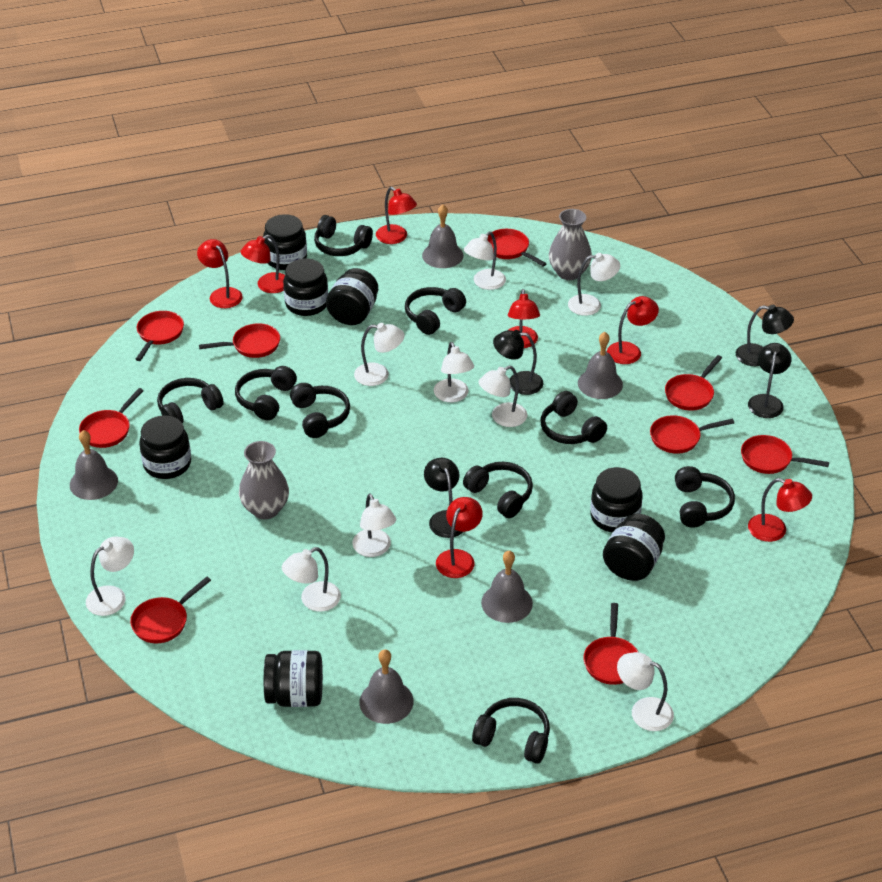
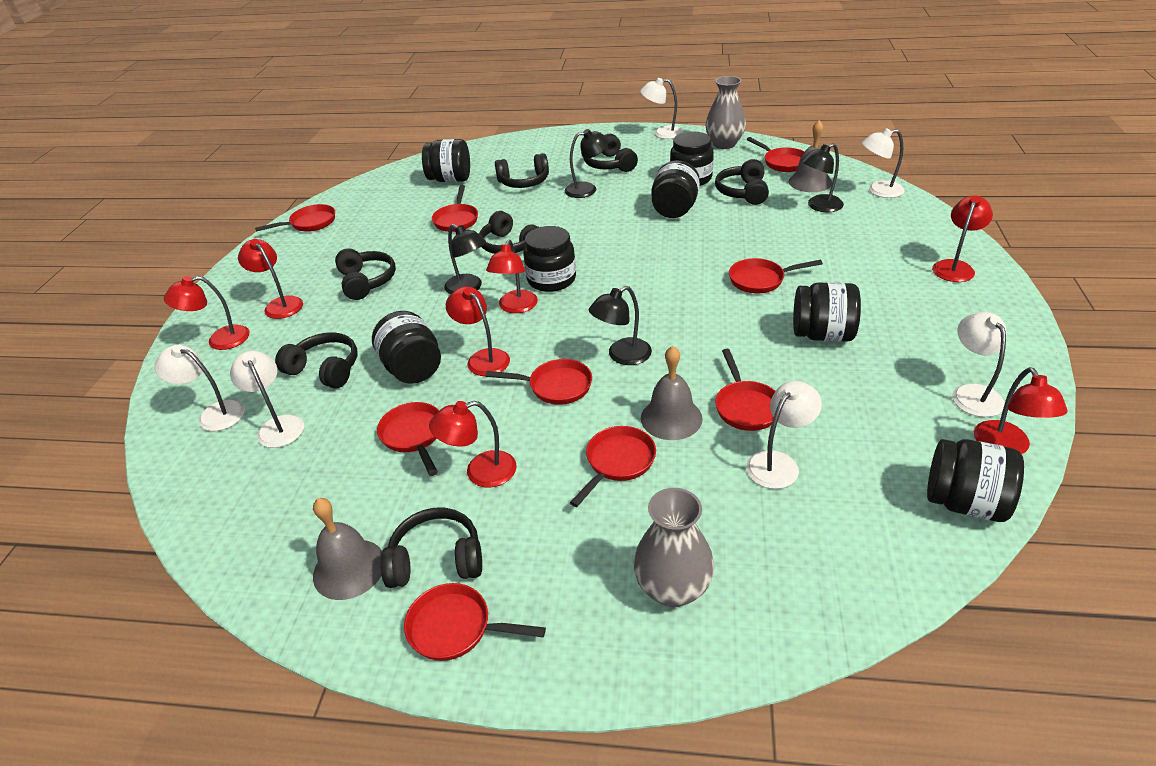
black headphones: [157,378,224,424] [235,366,297,420] [290,383,350,438] [314,215,373,256] [405,287,466,335] [463,462,533,518] [472,698,550,764] [541,391,607,444] [675,466,735,528] = 9 -> [275,332,357,389] [335,248,396,300] [381,508,482,588] [479,211,539,254] [495,153,549,188] [584,134,638,172] [715,159,769,205] = 7
grey bell: [70,430,118,500] [359,649,414,724] [422,205,464,268] [481,550,533,623] [578,332,623,399] = 5 -> [313,498,382,600] [641,346,703,440] [789,120,832,192] = 3
white lamp: [86,537,134,616] [282,547,341,612] [353,494,396,557] [354,323,405,386] [434,342,474,402] [464,231,506,290] [478,366,527,427] [568,253,620,316] [617,652,674,731] = 9 -> [154,345,245,431] [230,351,304,448] [640,78,684,139] [746,381,822,489] [862,128,904,198] [952,312,1007,417] = 6

